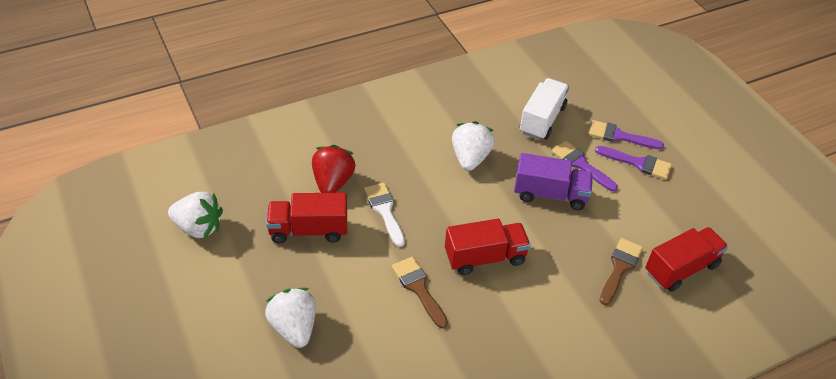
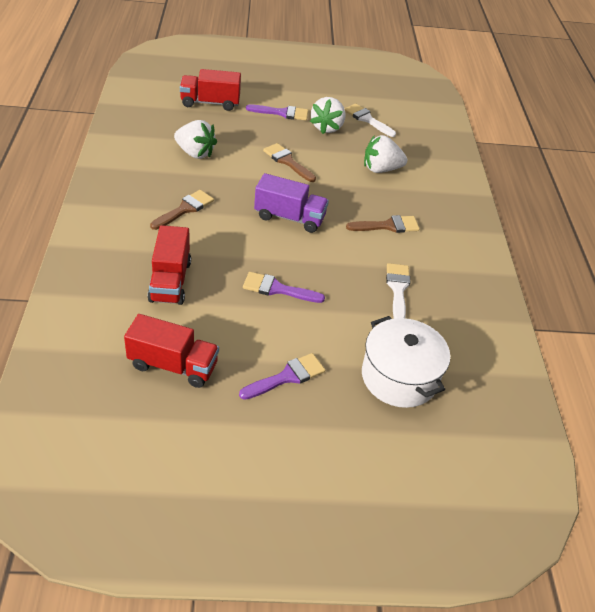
brown brush: [392,257,448,328] [600,238,643,305] = 2 -> [150,190,214,230] [263,143,316,182] [346,215,420,233] = 3
red strawberry: [312,145,356,193] = 1 -> none = 0
white brush: [364,182,405,247] = 1 -> [345,104,396,137] [386,263,410,319] = 2
white pot: none = 0 -> [362,316,450,408] = 1
white truck: [520,78,569,140] = 1 -> none = 0

